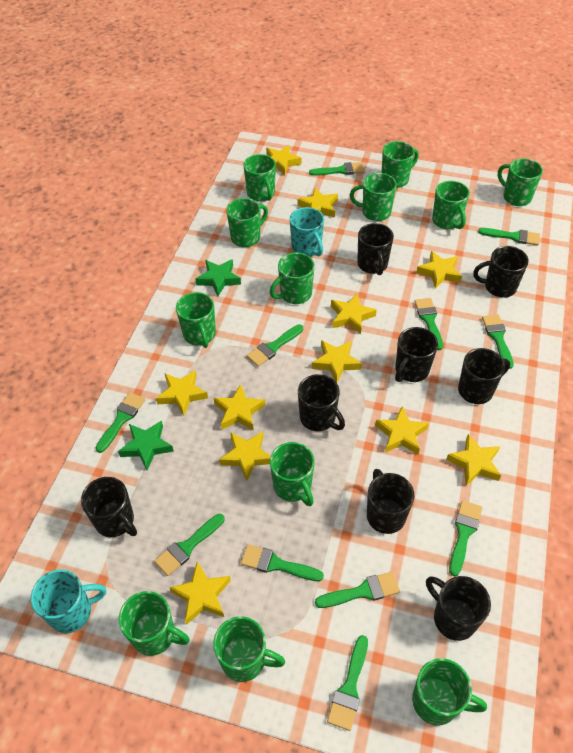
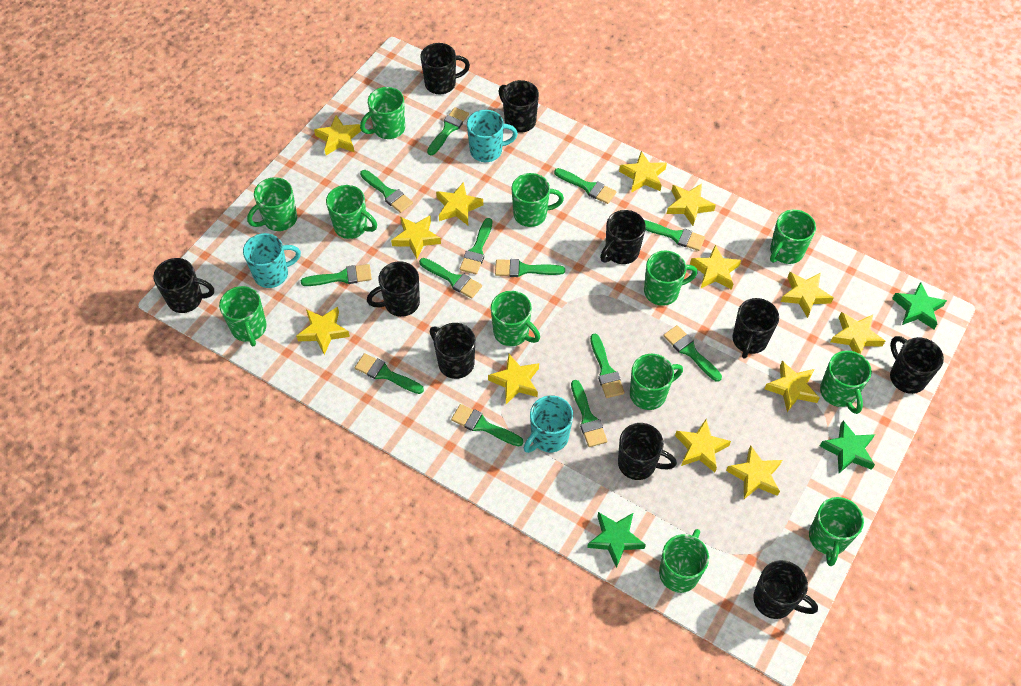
black mug: [81,477,137,537] [298,374,345,431] [357,223,394,275] [367,469,414,534] [395,327,438,382] [426,576,491,641] [458,348,510,404] [473,246,529,298] = 8 -> [153,258,214,313] [367,261,420,317] [420,43,470,94] [430,323,475,379] [498,80,539,133] [600,210,646,264] [618,423,677,480] [732,298,779,359] [753,560,818,619] [890,336,944,394] = 10
green brush: [96,392,145,453] [154,514,225,576] [241,544,324,581] [247,324,303,367] [309,162,365,176] [315,572,400,608] [327,635,368,731] [415,298,443,350] [449,500,482,576] [478,228,540,246] [482,315,514,369] = 11 -> [301,264,372,286] [355,353,424,394] [360,170,413,213] [419,258,482,299] [427,107,469,155] [451,404,523,446] [460,218,492,275] [495,259,565,277] [554,168,616,204] [571,380,607,447] [590,334,625,398] [644,220,705,251] [663,325,722,382] = 13
green star: [118,420,174,470] [195,259,241,296] = 2 -> [587,512,646,568] [820,421,875,473] [892,282,947,329] = 3
turquoise mug: [31,570,106,633] [290,207,324,257] = 2 -> [243,233,301,288] [467,110,518,162] [524,395,573,453] = 3
yellow star: [156,370,208,416] [170,562,231,625] [214,384,265,431] [219,432,271,481] [266,145,301,175] [298,187,338,218] [312,340,362,383] [331,293,377,334] [375,406,429,454] [416,251,462,289] [446,434,501,486] = 11 -> [296,307,350,355] [314,115,361,155] [391,216,441,259] [436,182,483,225] [488,354,539,404] [619,151,667,193] [667,184,716,226] [675,419,731,472] [690,244,741,290] [726,445,782,499] [765,361,819,412] [781,272,834,318] [831,312,885,354] = 13

